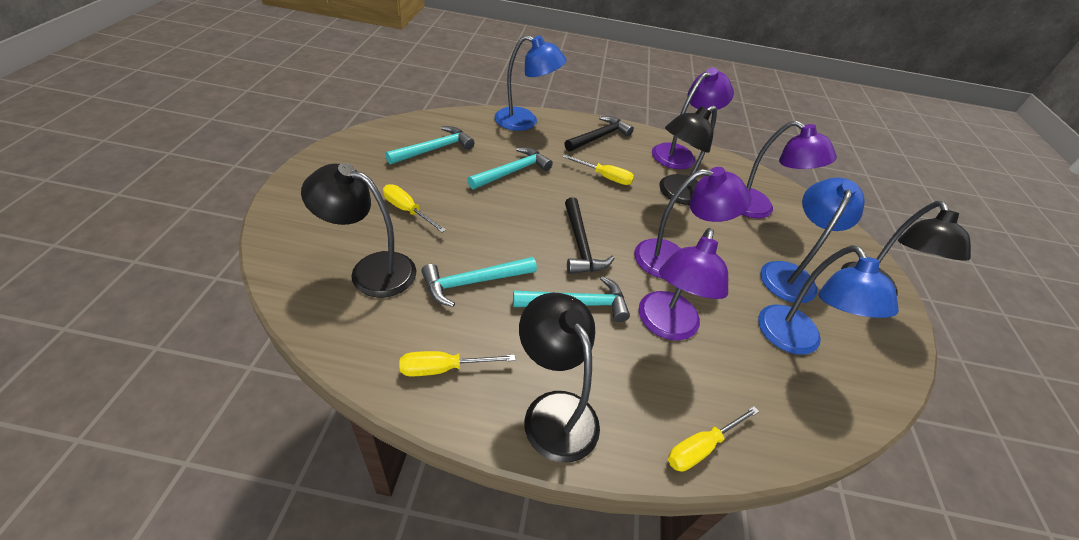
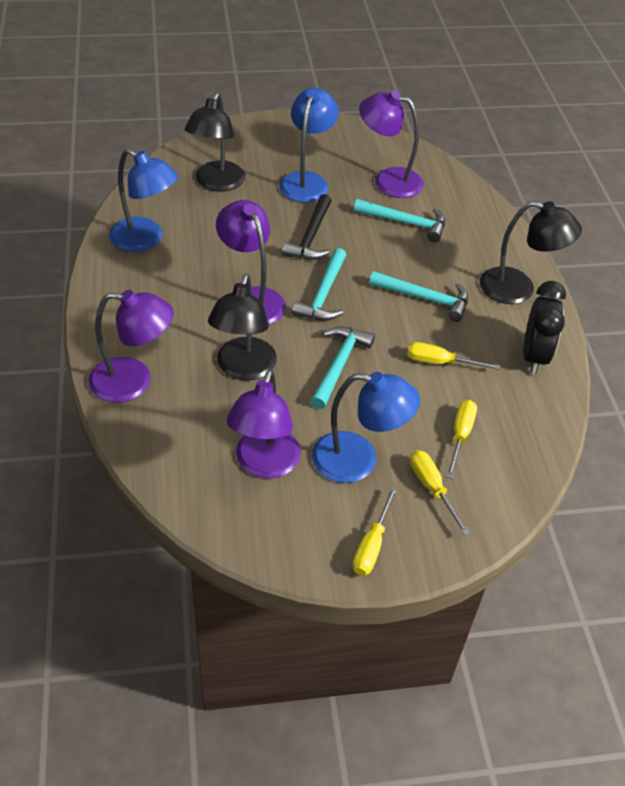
black clock: none = 0 -> [523,281,566,374] = 1
black hammer: [564,116,634,151] [565,197,614,274] = 2 -> [282,194,332,260] = 1
black lamp: [301,163,416,298] [519,292,600,463] [659,105,717,205] [841,201,971,295] = 4 -> [185,93,245,192] [208,274,277,381] [480,201,582,304] = 3

